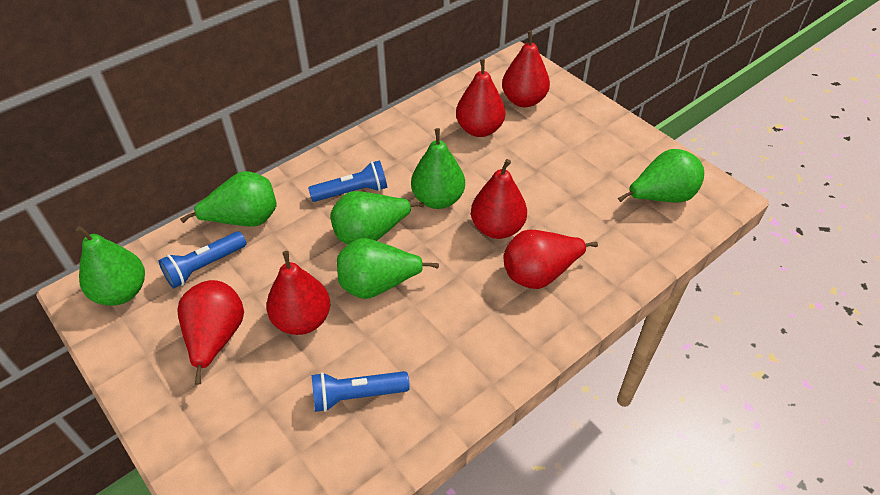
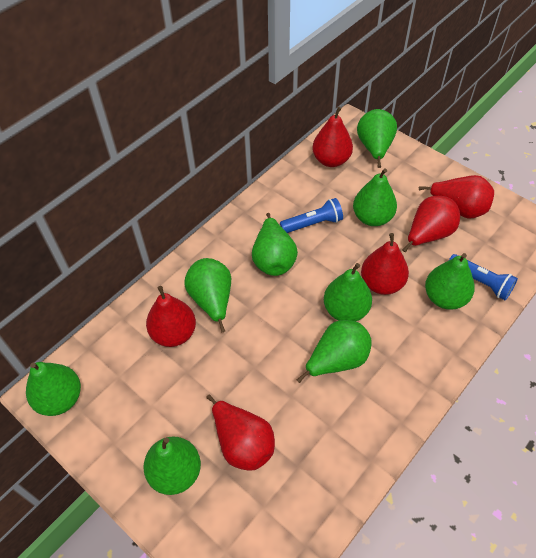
blue flashlight: [159,231,246,288] [308,160,387,202] [312,371,410,412] = 3 -> [280,198,343,233] [449,254,518,300] = 2
green pear: [76,226,145,306] [180,171,276,226] [331,191,424,245] [337,238,439,299] [411,128,465,209] [618,149,704,203] = 6 -> [26,362,81,416] [143,436,201,495] [184,258,231,333] [252,213,298,276] [297,320,371,383] [324,263,372,321] [353,168,397,226] [357,109,397,168] [425,253,475,310] = 9

